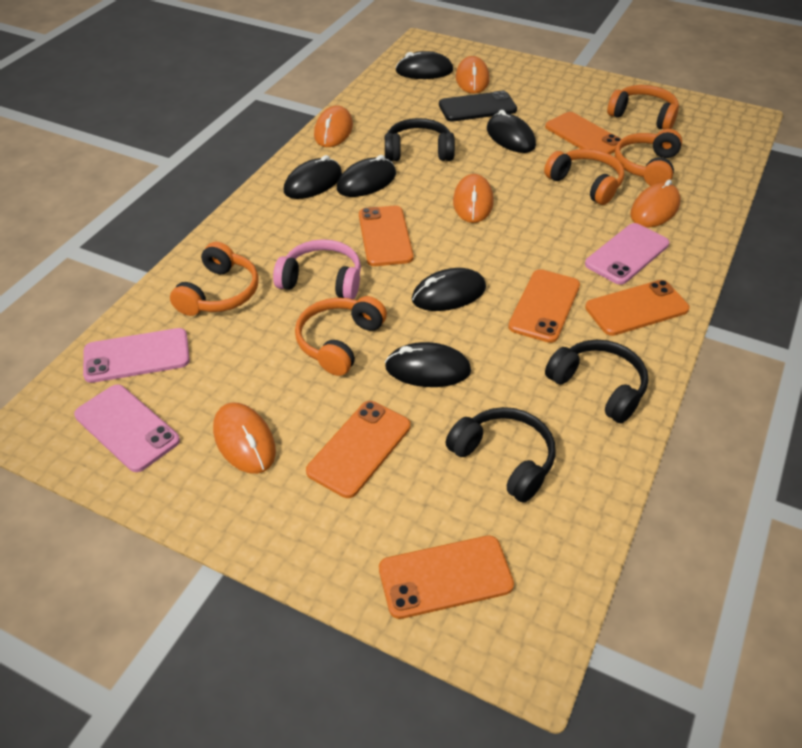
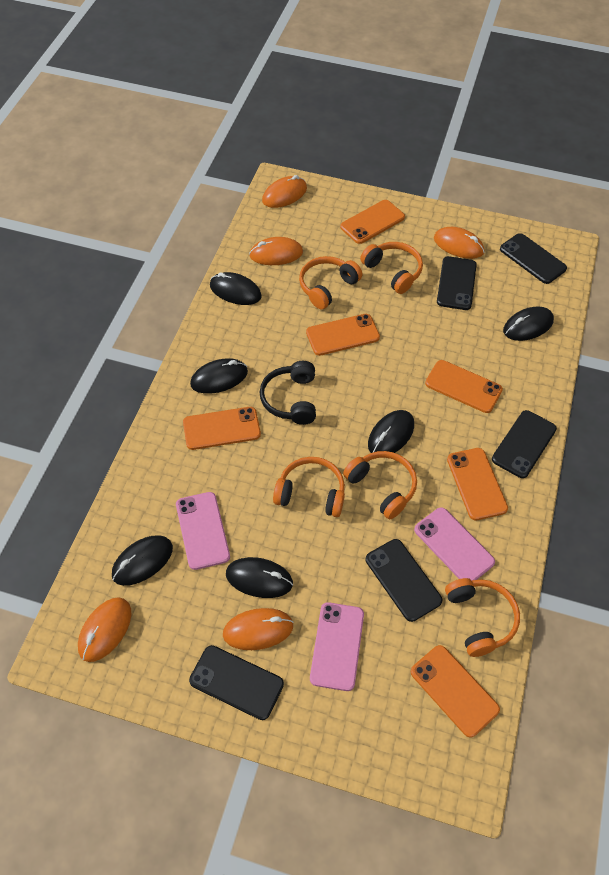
black headphones: [385,118,455,161] [446,407,556,503] [545,340,648,423] = 3 -> [260,361,316,425] = 1
black phone: [439,91,517,121] = 1 -> [189,645,284,720] [366,539,442,622] [437,256,477,310] [492,410,557,478] [500,233,567,284] = 5
pink headphones: [273,239,361,299] = 1 -> none = 0

